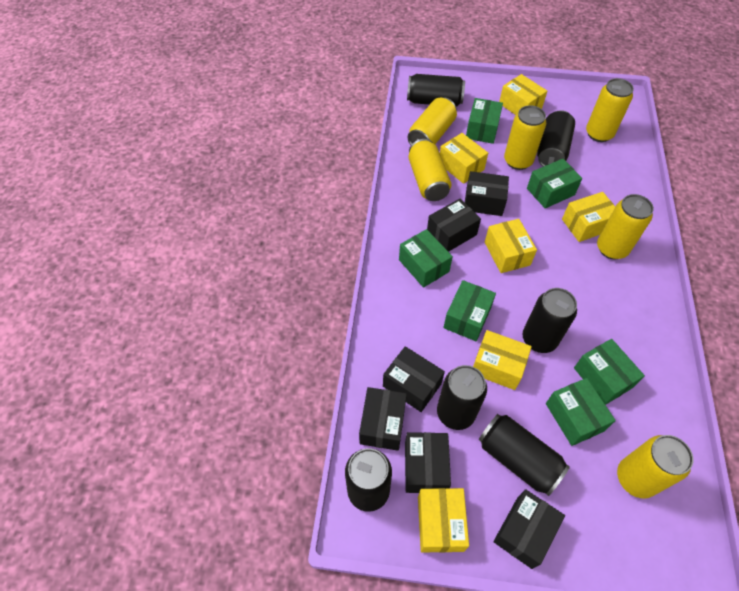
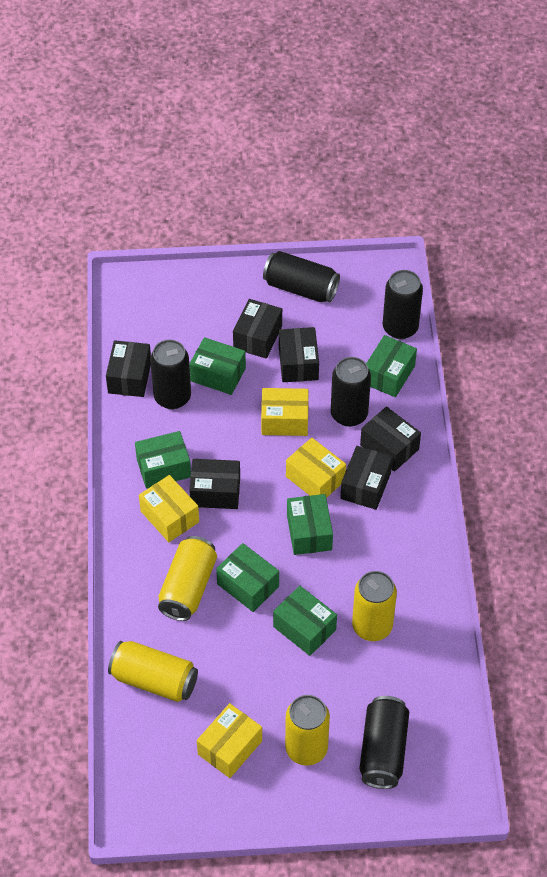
black can: [345,448,392,512] [407,74,465,107] [437,365,487,430] [479,414,570,496] [522,288,577,353] [537,110,575,167] = 6 -> [150,340,191,409] [263,251,340,302] [331,357,371,427] [359,696,409,789] [383,270,423,339] = 5
yellow box: [418,488,469,553] [440,133,488,184] [473,330,532,390] [485,219,537,273] [499,74,547,115] [562,192,615,242] = 6 -> [139,475,199,542] [197,703,262,778] [261,388,309,436] [286,438,346,498] = 4
yellow can: [408,97,457,145] [408,139,451,201] [504,105,546,170] [586,78,634,142] [597,194,654,259] [617,435,693,499] = 6 -> [108,641,198,702] [158,536,217,621] [285,695,330,766] [352,571,397,641] = 4

